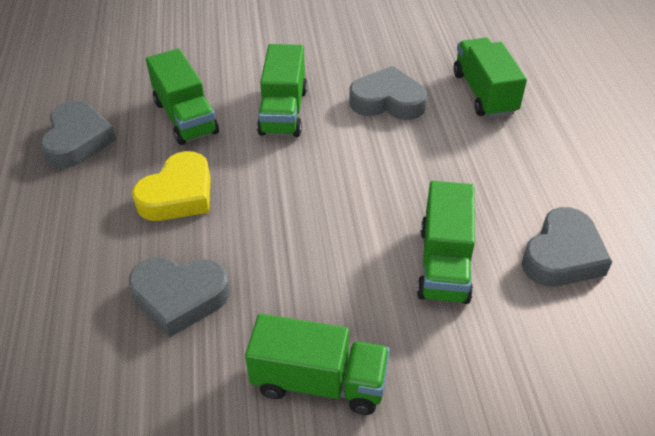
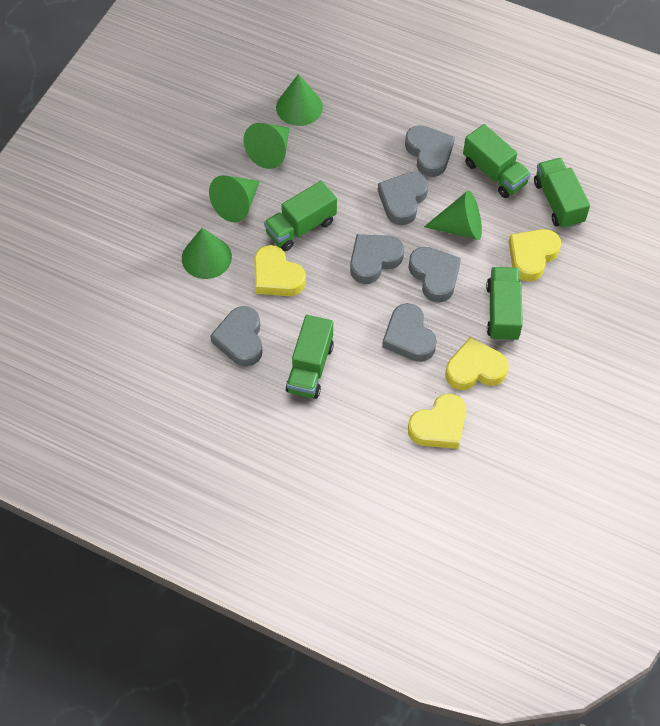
green cone: none = 0 -> [182,228,232,279] [209,175,260,223] [243,123,289,169] [276,74,323,126] [424,191,482,240] = 5
grey heart: [41,101,116,168] [129,257,230,337] [349,66,427,120] [522,207,612,287] = 4 -> [210,306,263,367] [350,234,404,284] [378,172,428,225] [382,303,437,362] [405,125,455,177] [409,247,461,302] = 6
yellow heart: [132,151,211,221] = 1 -> [254,245,306,296] [408,394,466,449] [446,337,509,390] [509,229,561,282] = 4

